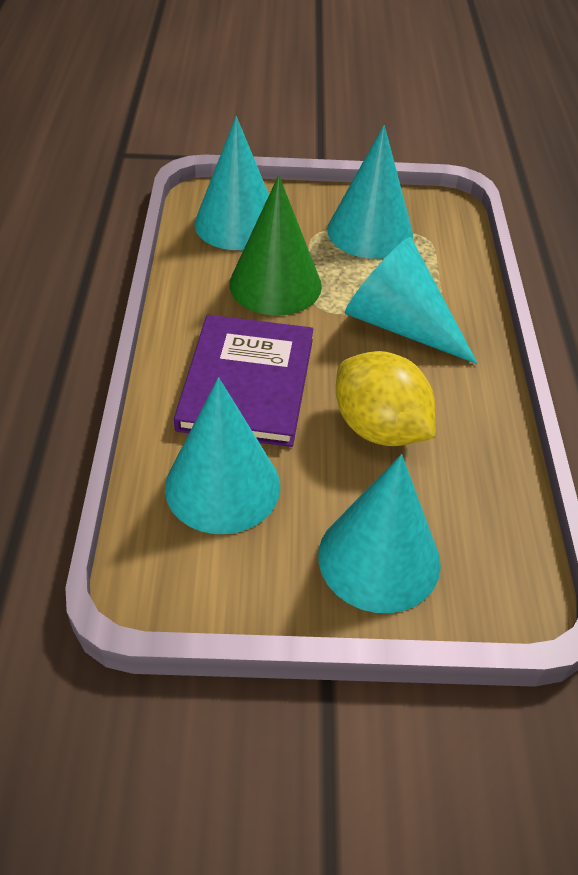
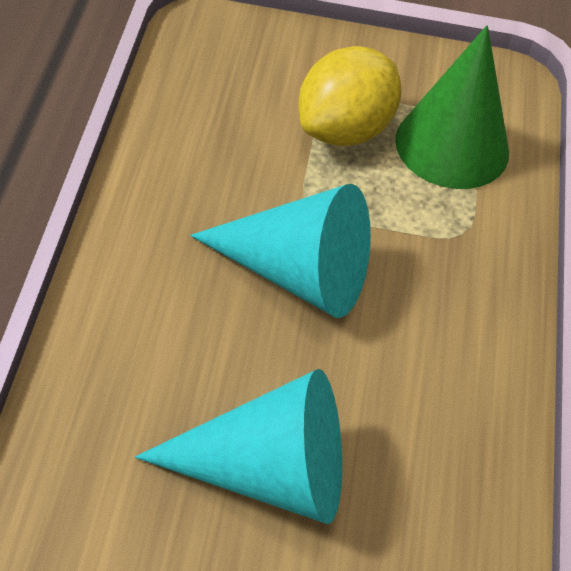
purple book: [174,315,313,447] = 1 -> none = 0
turquoise cone: [165,377,280,534] [194,116,269,250] [318,454,441,613] [327,125,413,259] [345,237,478,364] = 5 -> [135,369,342,524] [190,184,371,318] = 2

